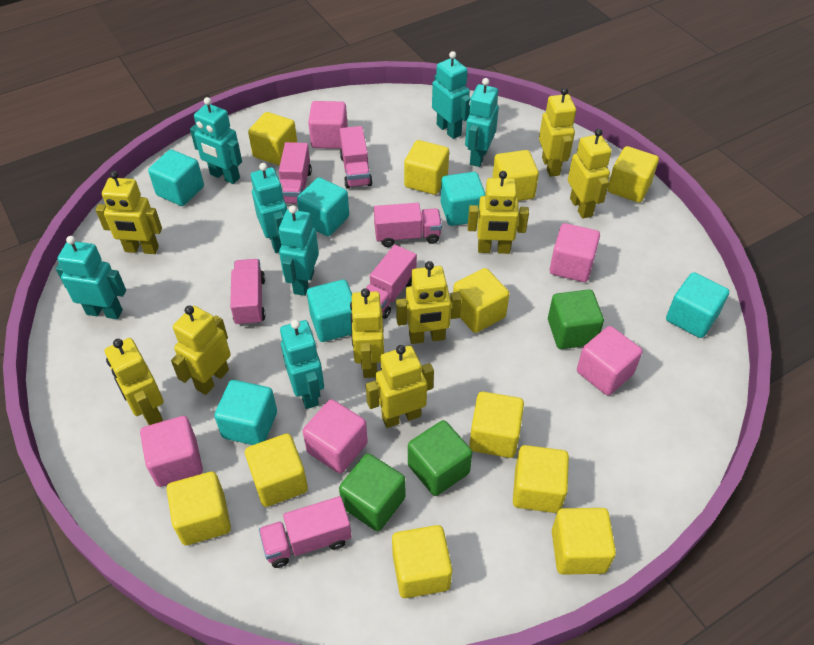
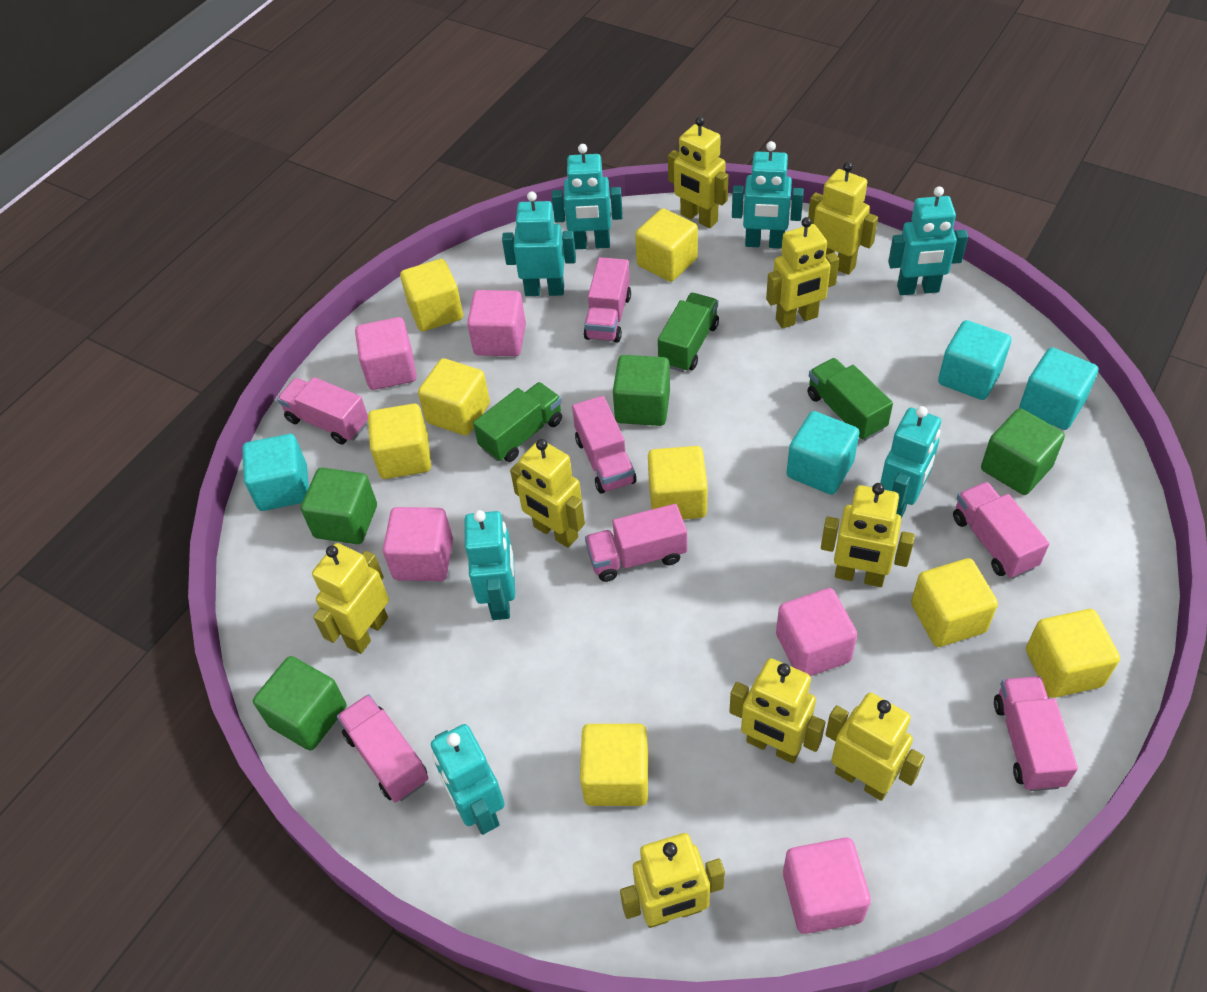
green cube: [339,453,405,531] [408,420,472,496] [548,289,604,349] = 3 -> [253,656,346,750] [301,468,377,544] [613,355,670,426] [981,408,1065,495] = 4
green truck: none = 0 -> [473,382,562,462] [658,293,719,372] [807,358,893,441] = 3
pink truck: [230,259,265,326] [259,496,352,568] [279,142,312,204] [340,126,373,189] [366,245,417,319] [374,203,442,247] = 6 -> [277,377,368,445] [337,694,429,803] [572,396,636,494] [584,257,631,343] [585,504,687,582] [953,482,1049,579] [994,676,1078,791] = 7
turquoise cube: [148,149,204,206] [214,380,277,445] [297,177,349,236] [307,280,352,342] [441,172,485,226] [666,272,729,338] = 6 -> [242,434,309,511] [787,411,860,495] [938,320,1011,400] [1019,347,1098,430] = 4
yellow cube: [167,472,231,545] [245,434,308,507] [248,112,297,166] [392,525,452,598] [404,140,449,195] [453,268,509,333] [469,392,524,458] [492,150,539,201] [513,445,569,513] [552,508,616,575] [608,146,659,202] = 11 -> [368,404,431,479] [400,259,463,331] [418,358,490,436] [580,724,648,806] [635,208,698,282] [648,446,708,519] [911,558,998,647] [1026,609,1120,698] = 8

